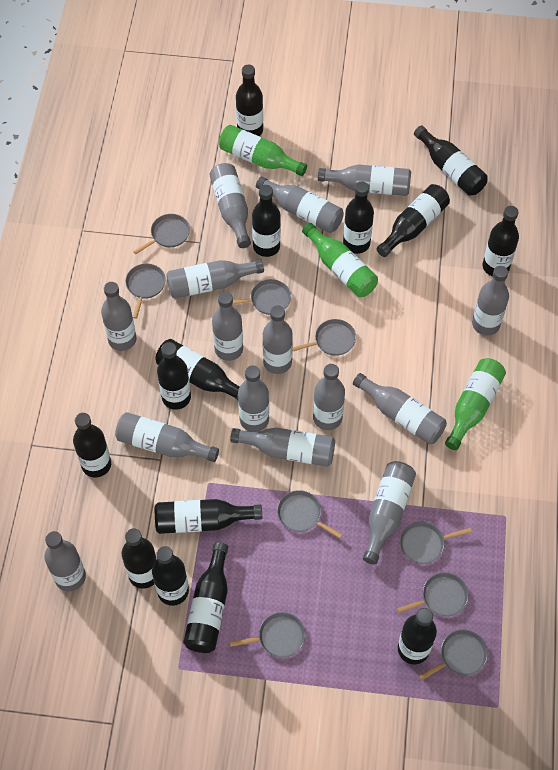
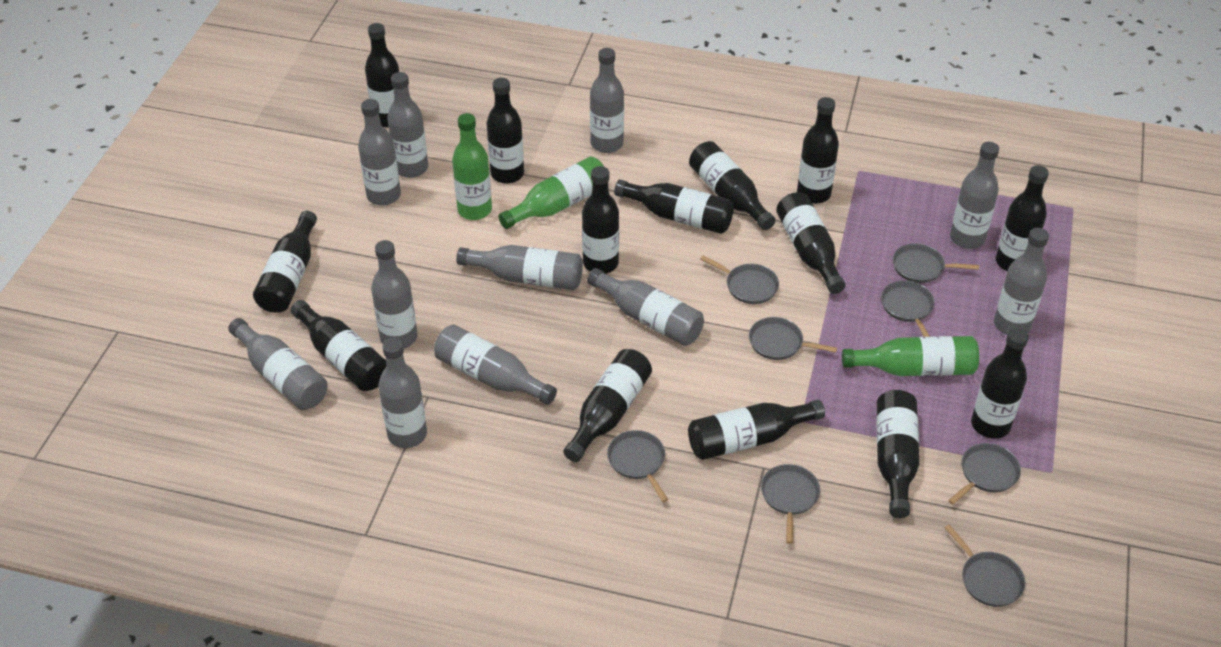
grey bottle: [45,531,86,591] [101,282,137,351] [115,412,219,462] [166,259,264,299] [210,163,251,248] [212,292,243,361] [230,428,335,467] [238,366,269,432] [256,176,344,233] [262,305,293,374] [313,364,345,430] [318,164,411,196] [353,373,447,445] [363,461,416,565] [472,266,509,335] = 15 -> [228,318,328,410] [358,99,401,206] [371,240,417,348] [378,338,427,448] [387,72,428,178] [434,324,557,405] [456,245,583,290] [587,268,704,346] [590,48,624,153] [950,142,999,249] [994,228,1049,335] = 11
grey pan: [125,263,166,319] [133,214,190,254] [230,612,305,658] [232,279,291,315] [277,490,343,539] [293,319,356,356] [397,572,468,616] [400,522,472,564] [419,629,488,680] = 9 -> [607,430,668,502] [700,255,779,304] [749,317,837,360] [761,464,820,544] [881,281,935,337] [893,243,979,283] [945,525,1025,607] [948,443,1021,505] = 8

